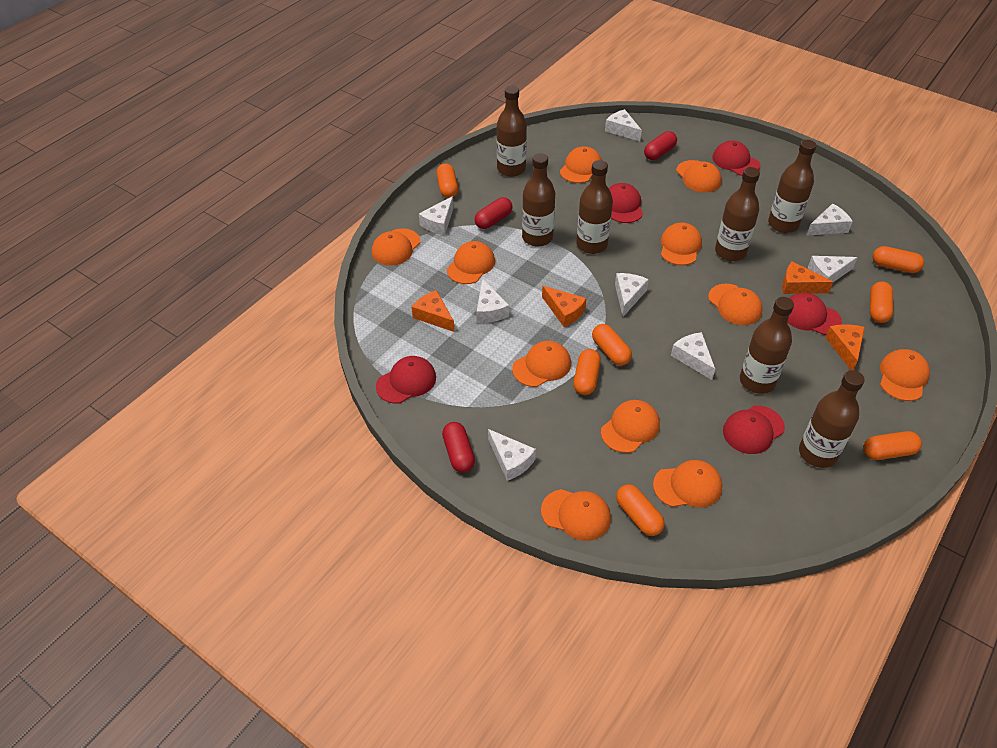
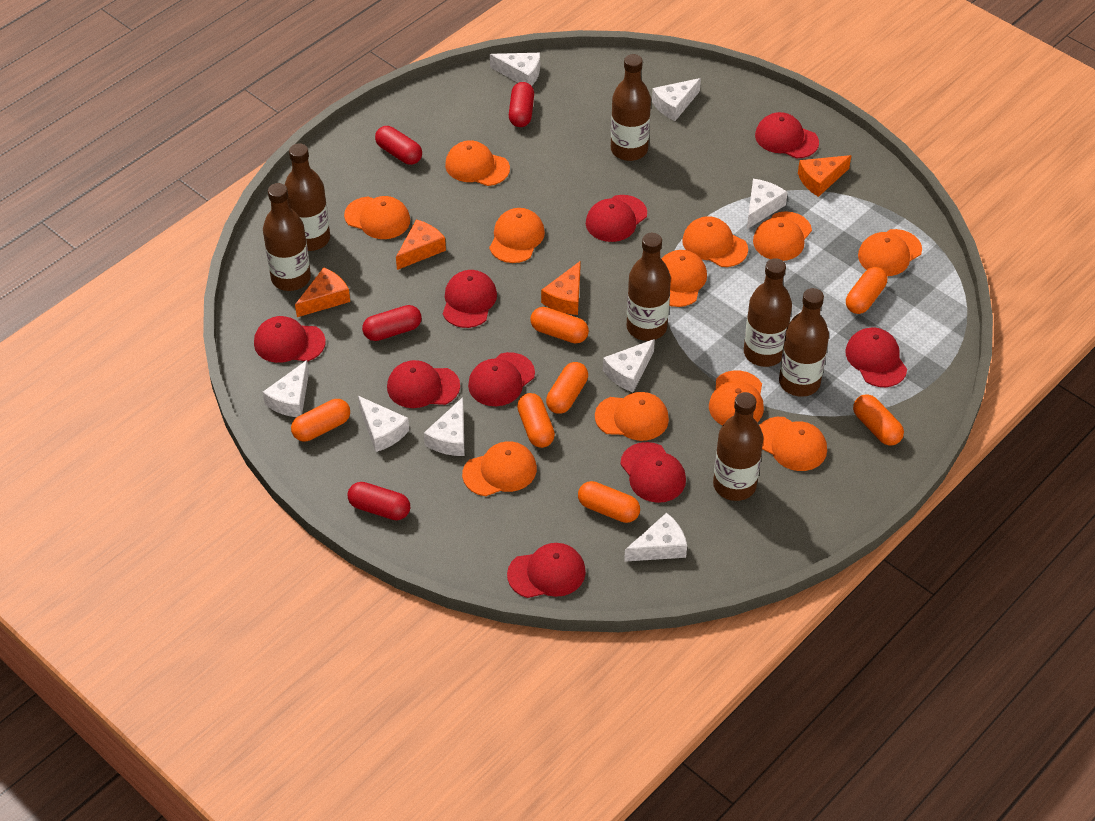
red cap: [376,356,436,404] [609,183,643,223] [712,141,760,176] [723,405,785,454] [787,293,842,335] = 5 -> [254,316,326,363] [387,360,460,408] [443,270,497,328] [468,352,535,406] [507,543,586,598] [586,195,647,242] [620,442,686,503] [755,112,819,158] [845,327,907,387] = 9
red capsule: [442,422,475,473] [475,197,512,229] [644,131,677,160] = 3 -> [348,482,410,520] [362,305,422,341] [375,126,422,165] [509,82,534,127] = 4

